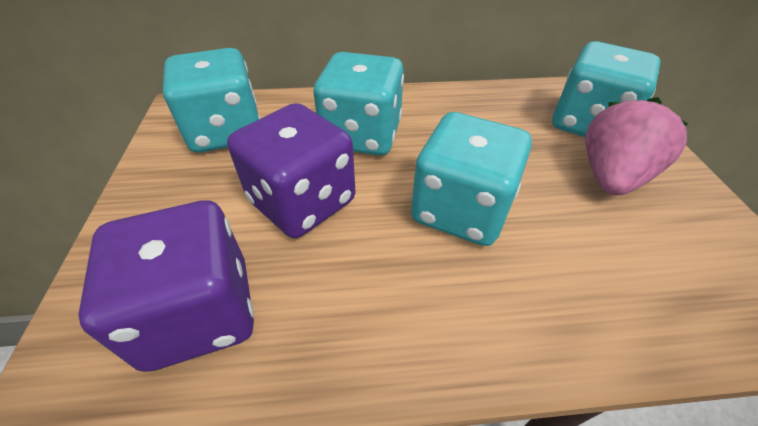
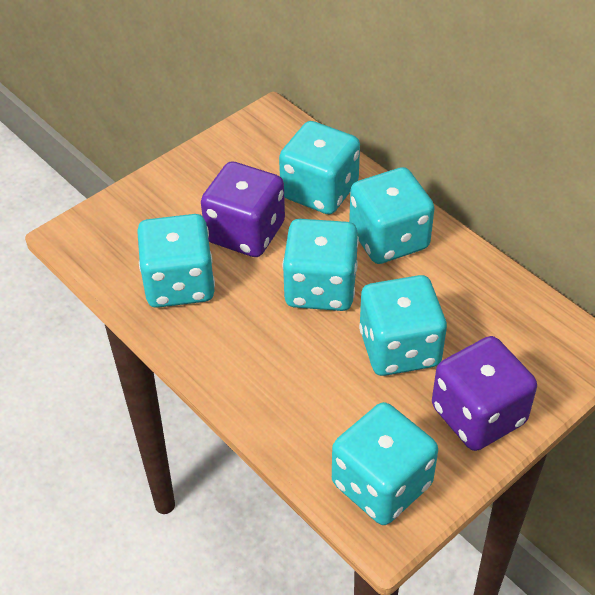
pink strawberry: [585,97,688,196] = 1 -> none = 0
turquoise dice: [163,48,260,153] [314,52,404,156] [411,112,532,246] [552,41,661,137] = 4 -> [137,214,215,308] [279,121,360,214] [283,219,359,311] [332,402,438,525] [349,167,435,264] [359,275,447,376] = 6

